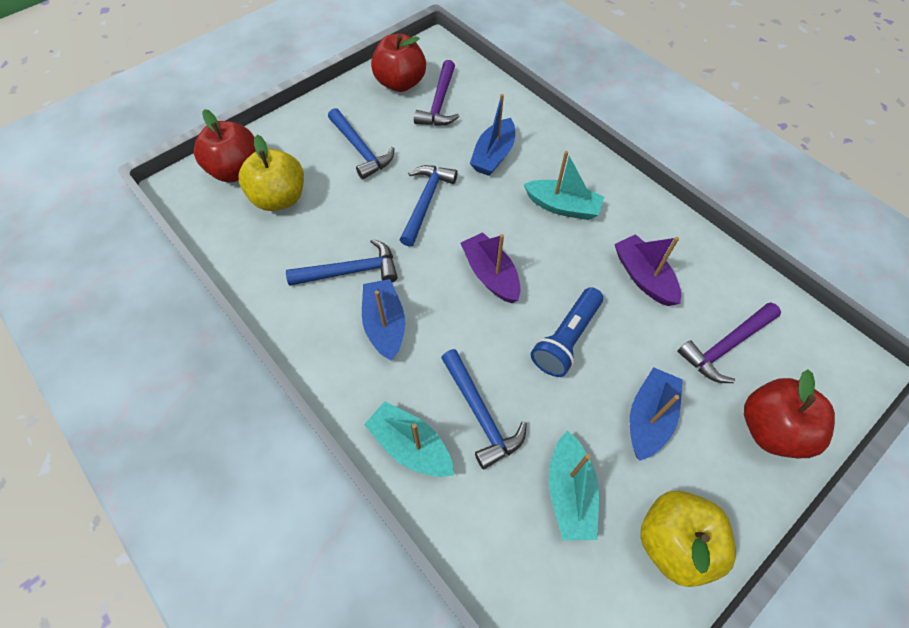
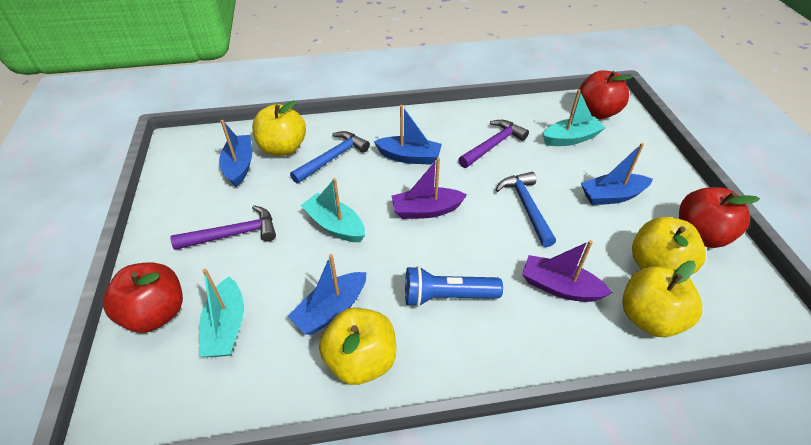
blue boat: [362,279,405,361] [470,94,515,176] [630,367,683,461] = 3 -> [219,120,252,187] [288,254,367,335] [374,105,442,165] [581,143,653,205] = 4
blue hammer: [286,239,398,286] [328,108,395,179] [400,165,458,247] [441,349,527,470] = 4 -> [290,131,370,183] [496,172,556,247] = 2
yellow apple: [239,135,304,211] [640,491,736,587] = 2 -> [252,100,306,156] [319,308,396,385] [622,261,702,337] [632,217,706,274] = 4

